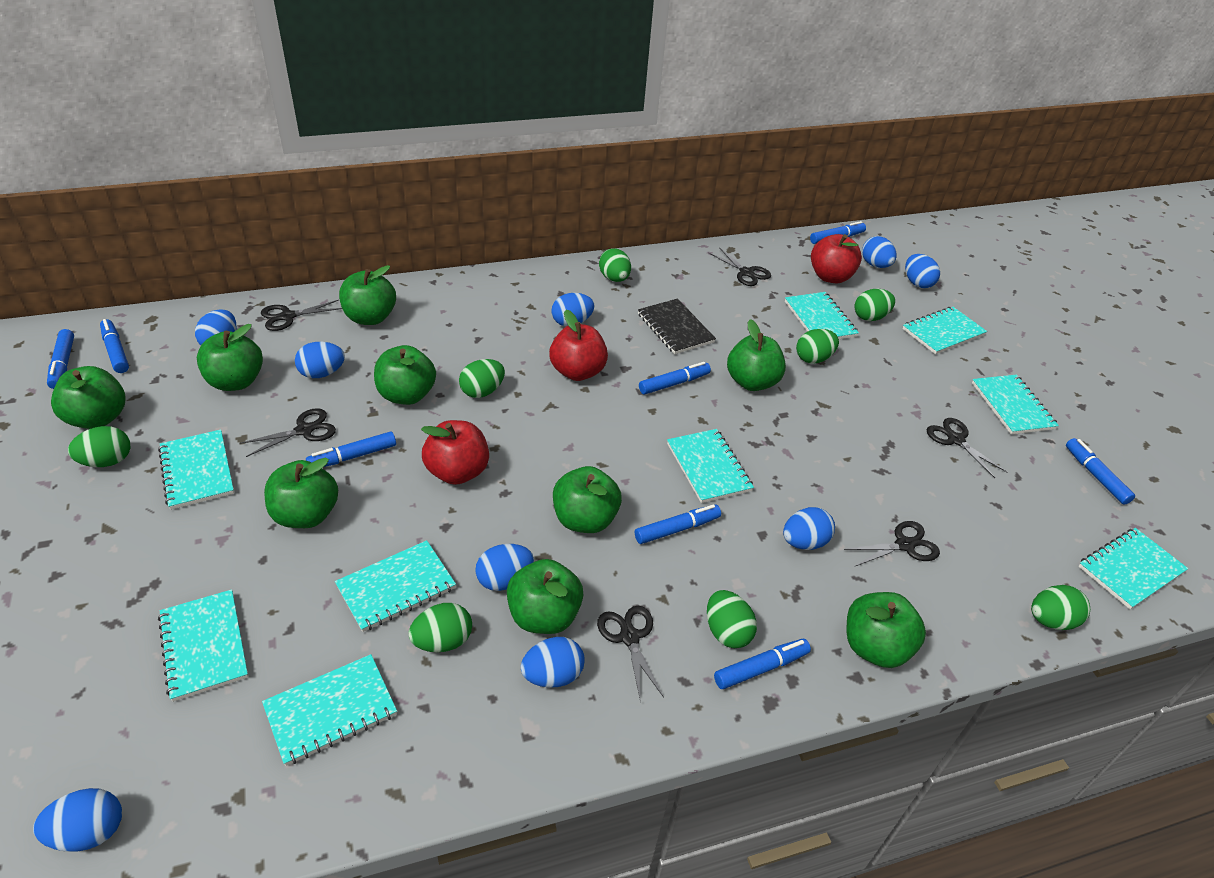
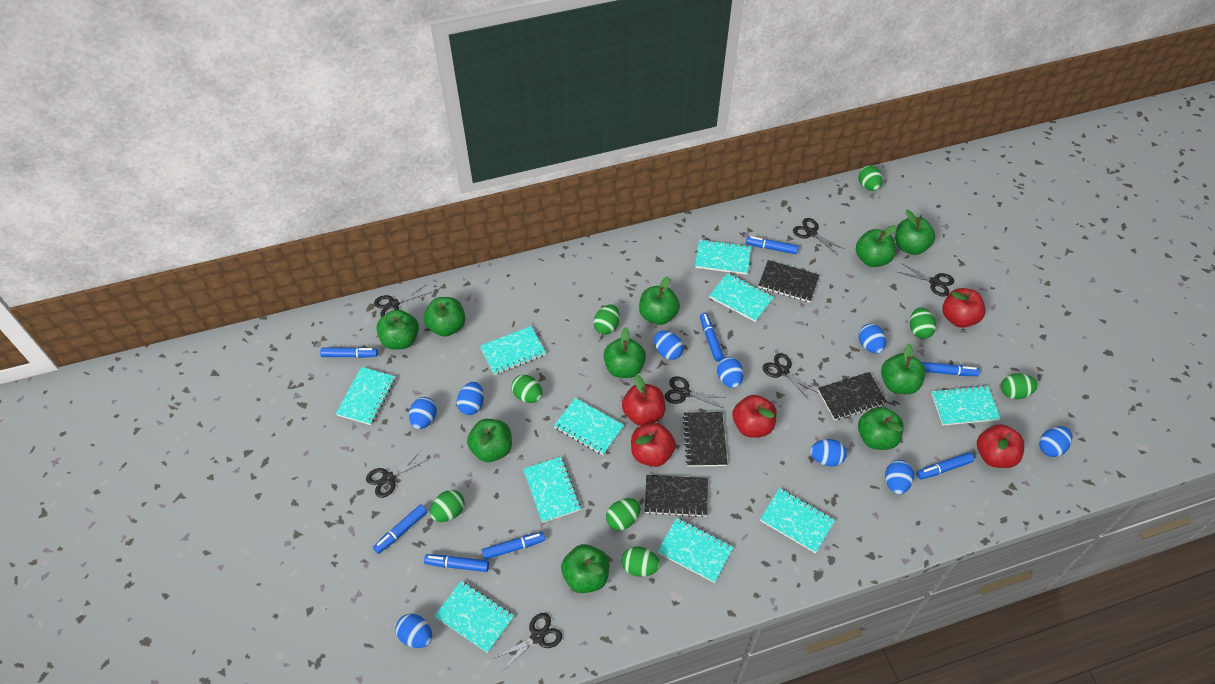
black notebook: [638,299,716,354] = 1 -> [645,475,708,517] [682,412,727,467] [758,260,819,302] [818,372,887,420] = 4
black scissors: [240,408,336,457] [261,300,342,331] [597,606,664,703] [709,247,771,286] [844,521,940,567] [927,418,1008,478] = 6 -> [366,450,429,498] [374,285,431,317] [494,613,562,671] [665,376,726,408] [763,353,818,400] [793,218,844,255] [898,263,954,297] = 7
green apple: [51,366,125,429] [197,324,263,391] [264,458,338,528] [339,265,396,325] [374,345,436,405] [507,559,583,634] [553,466,622,533] [727,319,786,391] [847,592,926,668] = 9 -> [376,310,419,350] [424,297,465,337] [467,419,512,462] [561,544,610,593] [603,327,646,378] [639,276,680,325] [856,225,896,267] [858,407,904,450] [881,343,926,394] [895,210,935,255] = 10
red apple: [421,420,489,485] [549,310,608,381] [811,234,862,284] = 3 -> [622,374,666,426] [631,423,676,467] [732,395,777,438] [942,288,986,328] [977,424,1024,468] = 5
turquoise notebook: [158,430,234,510] [158,589,248,702] [262,654,397,766] [335,540,456,632] [667,429,754,503] [785,292,859,339] [902,307,987,354] [972,374,1059,434] [1078,528,1188,609] = 9 -> [336,367,396,425] [435,581,514,653] [480,326,546,375] [523,457,581,523] [554,398,624,455] [657,518,733,583] [695,239,751,275] [709,273,774,322] [760,488,835,553] [931,385,1001,426] = 10

